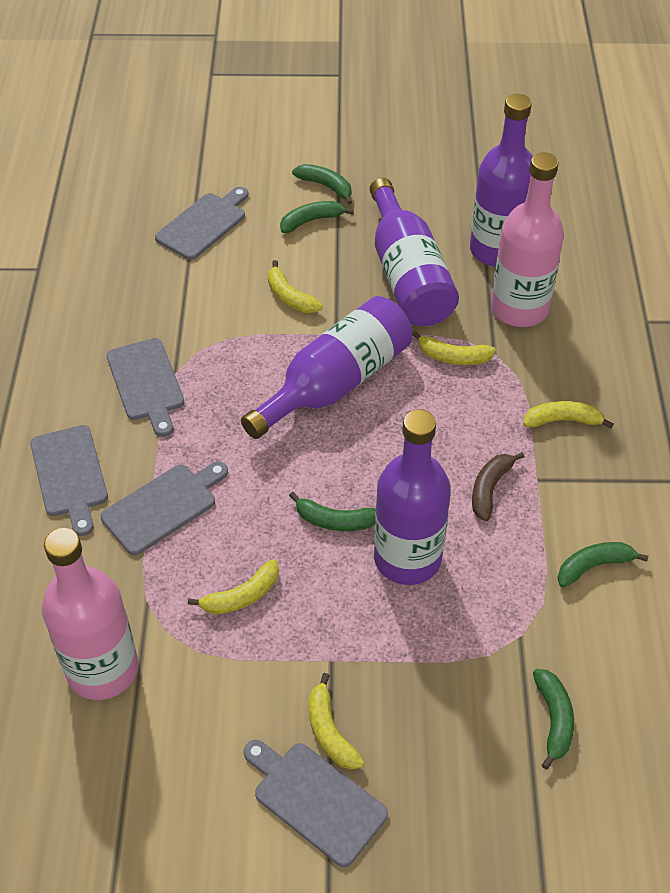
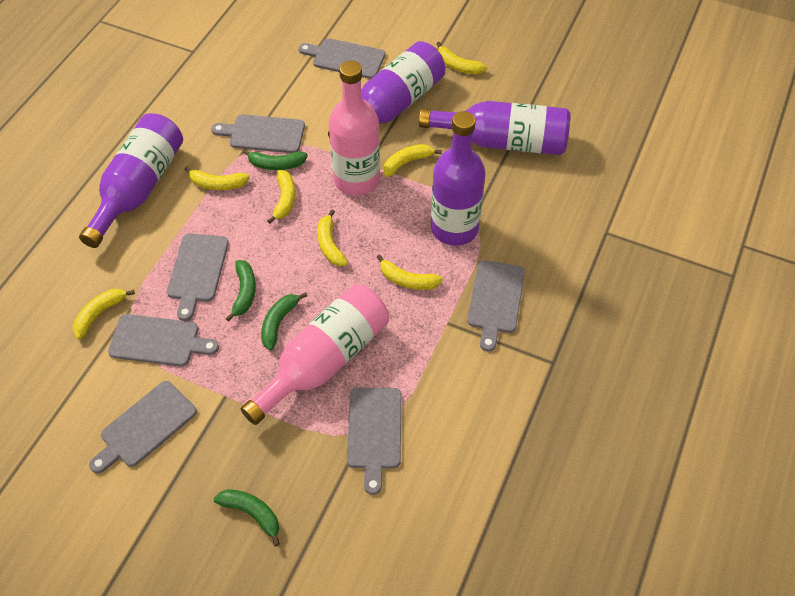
brown banana: [472,452,524,521] = 1 -> none = 0
green banana: [280,201,354,233] [289,492,376,531] [292,164,352,205] [533,669,574,770] [557,542,648,588] = 5 -> [214,489,280,546] [226,260,256,322] [242,149,308,170] [261,292,307,350] = 4
grey cutting board: [30,425,108,536] [101,462,228,555] [106,338,184,437] [155,187,249,260] [243,740,388,867] = 5 -> [89,381,197,474] [108,314,219,367] [167,233,229,321] [211,114,305,153] [298,38,385,79] [347,387,401,495] [467,260,525,351] = 7
yellow banana: [188,559,279,615] [268,260,323,313] [309,673,364,770] [412,331,496,365] [523,401,614,429] = 5 -> [73,289,135,339] [184,166,250,190] [268,170,295,224] [317,210,348,266] [377,254,443,290] [383,144,442,177] [436,42,487,74] = 7

